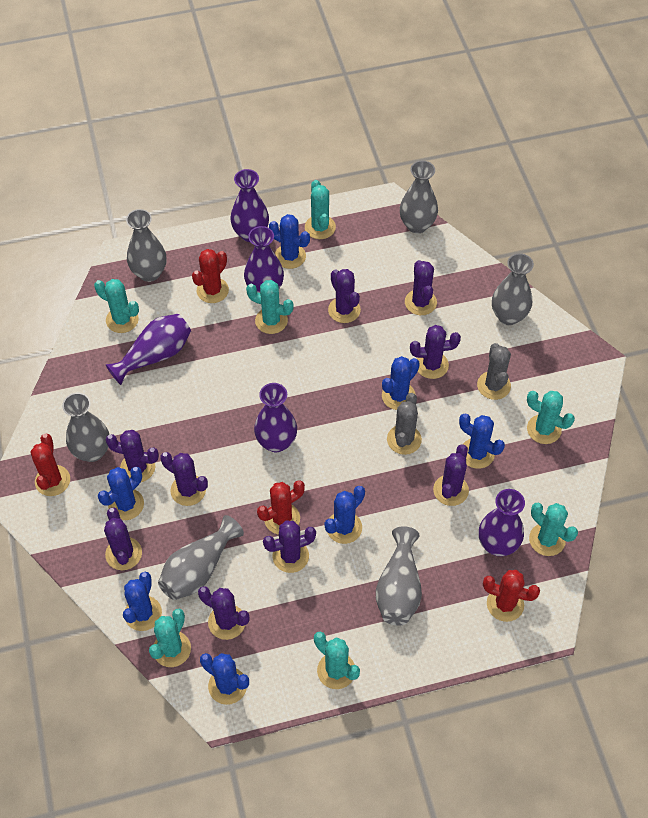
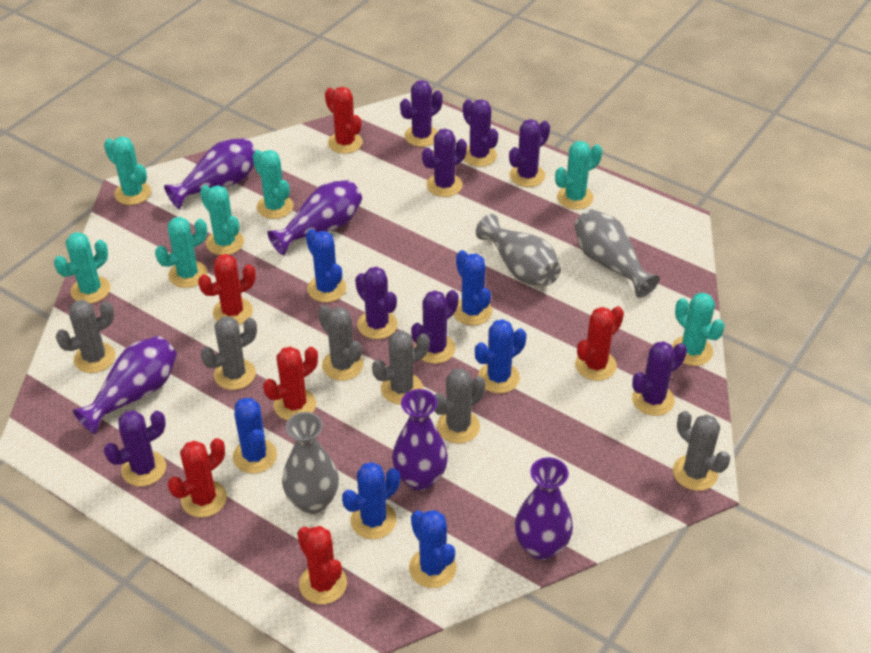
blue cactus: [98,467,144,520] [123,572,162,631] [200,653,249,705] [269,214,310,269] [324,486,365,544] [382,356,420,410] [459,414,505,469] = 7 -> [233,398,277,473] [306,229,347,302] [342,462,400,539] [409,510,457,588] [453,250,492,326] [475,319,526,393] = 6
grey cactus: [387,393,422,455] [477,343,511,400] = 2 -> [56,300,116,373] [201,316,257,390] [318,305,363,381] [372,331,430,405] [434,368,485,443] [673,411,730,491] = 6
grey vase: [62,393,109,462] [126,209,166,282] [158,515,244,600] [376,526,422,626] [400,160,438,233] [492,253,534,325] = 6 -> [282,412,339,514] [476,214,561,286] [575,209,660,298] = 3
purple cactus: [104,507,142,570] [105,430,159,483] [160,452,208,506] [198,586,250,640] [263,520,316,573] [328,269,361,323] [405,260,437,315] [410,325,461,379] [433,444,469,506] = 9 -> [104,410,166,486] [355,267,398,339] [400,80,442,147] [411,290,459,364] [422,129,467,197] [463,99,498,167] [509,119,550,187] [632,341,687,416] = 8
red cactus: [31,434,70,496] [192,249,229,303] [257,480,305,535] [483,570,540,622] = 4 -> [168,438,227,517] [198,254,256,325] [263,346,318,420] [297,526,347,604] [325,87,363,154] [575,306,624,381] = 6

